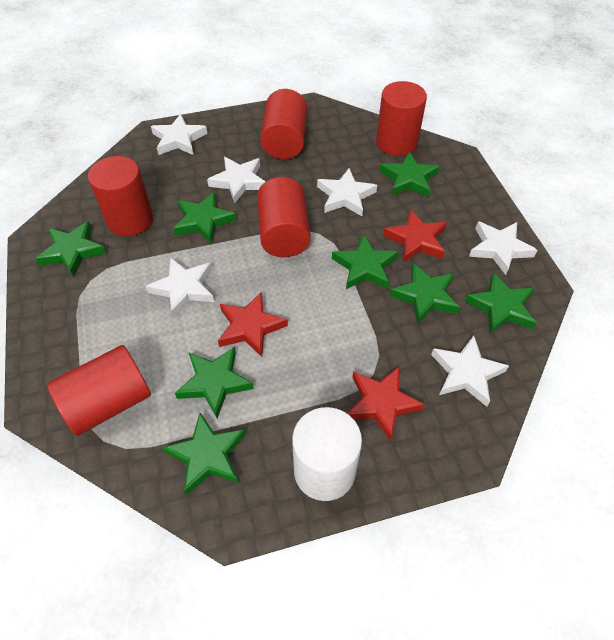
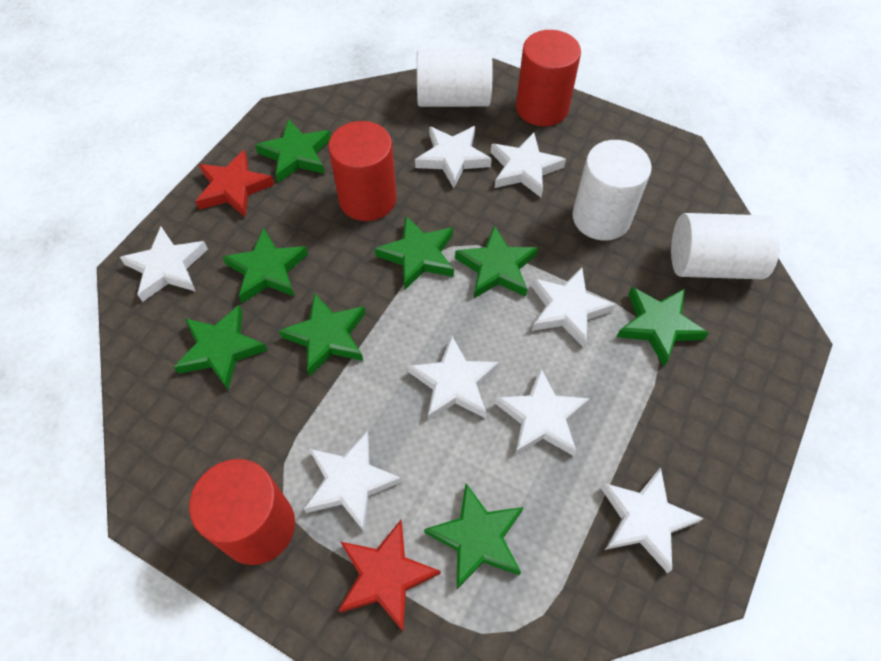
red cylinder: [47,345,151,436] [88,156,153,236] [257,177,311,257] [260,89,307,159] [376,81,427,156] = 5 -> [189,459,295,565] [328,121,397,221] [516,30,581,126] = 3
red star: [218,292,288,357] [347,367,425,441] [383,209,447,263] = 3 -> [195,150,274,217] [338,520,440,631] = 2
white cylinder: [292,407,362,501] = 1 -> [417,49,493,107] [572,140,652,241] [671,213,780,279] = 3
white star: [146,257,214,317] [151,114,208,155] [207,157,266,203] [317,168,377,216] [431,335,509,407] [469,221,537,275] = 6 -> [120,227,208,302] [304,431,402,531] [408,336,499,421] [415,126,492,188] [491,132,566,197] [495,368,590,456] [531,268,616,348] [601,467,704,573] = 8

